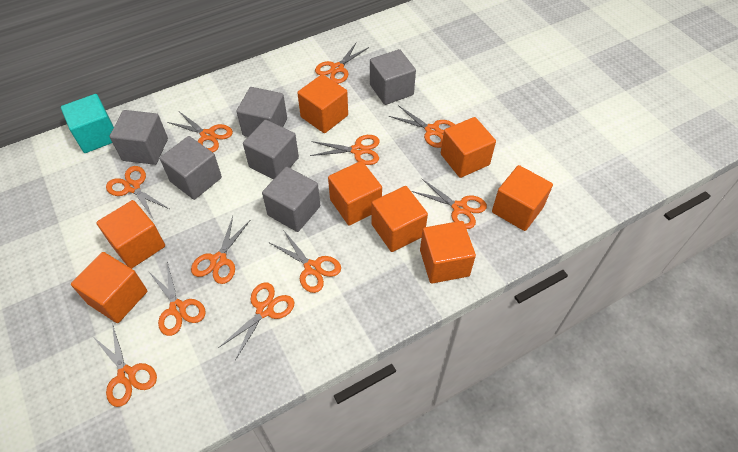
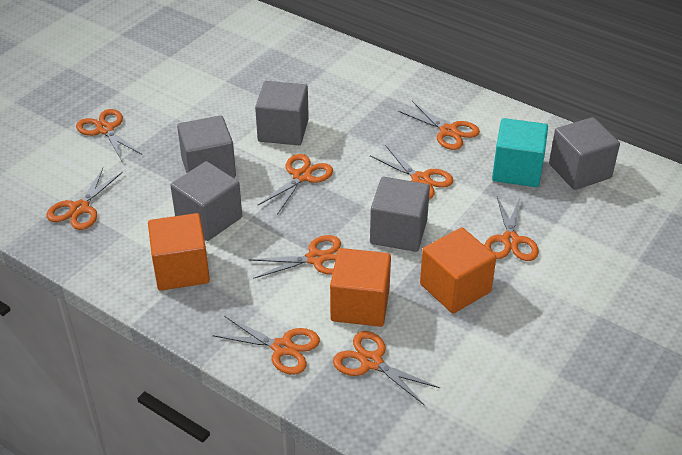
grey cube: [109,110,168,165] [160,136,222,200] [236,87,287,137] [243,120,299,179] [262,167,320,232] [370,49,416,105] = 6 -> [170,161,242,241] [177,115,236,178] [255,81,309,145] [370,177,430,252] [549,117,620,190] = 5
orange cube: [71,252,147,323] [96,200,165,269] [297,74,348,133] [328,161,382,226] [372,186,428,252] [420,221,476,284] [441,117,496,178] [492,165,553,231] = 8 -> [148,213,210,291] [330,248,391,327] [420,227,496,314] = 3
orange scissors: [93,323,157,407] [106,166,169,218] [148,262,206,336] [167,112,233,152] [191,216,250,284] [218,282,294,360] [270,231,341,293] [310,135,380,165] [315,42,369,84] [389,105,455,148] [412,178,487,229] = 11 -> [46,168,123,230] [76,109,142,161] [212,316,320,375] [249,235,341,279] [258,154,333,215] [333,331,440,405] [370,145,453,200] [398,101,480,150] [484,196,539,261] = 9

